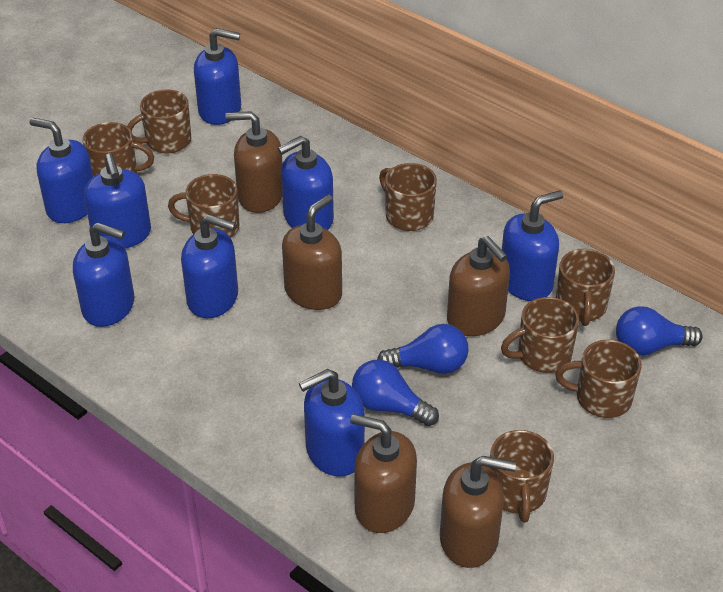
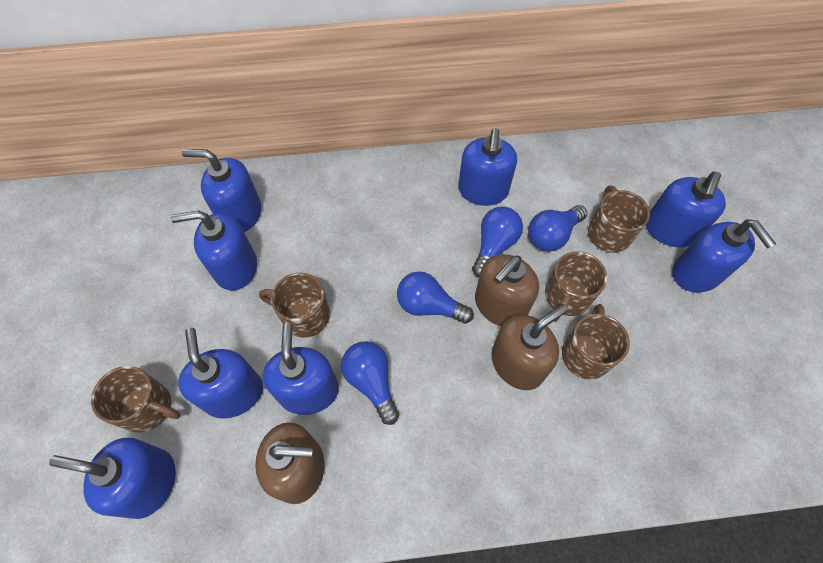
blue light bulb: [352,359,439,426] [377,324,469,374] [616,306,703,356] = 3 -> [341,341,399,425] [397,272,474,324] [472,206,523,277] [528,205,587,252] = 4
brown mug: [82,122,154,177] [127,89,191,154] [168,174,239,238] [379,163,437,231] [489,430,554,523] [501,297,579,373] [555,340,642,418] [556,249,615,326] = 8 -> [91,366,181,433] [259,273,330,338] [545,252,607,322] [562,304,630,380] [588,186,650,253] = 5
brown soap dispenser: [225,111,283,213] [282,194,342,310] [350,414,417,533] [440,456,516,568] [447,236,510,336] = 5 -> [255,423,325,504] [475,254,539,326] [492,304,568,390] = 3

